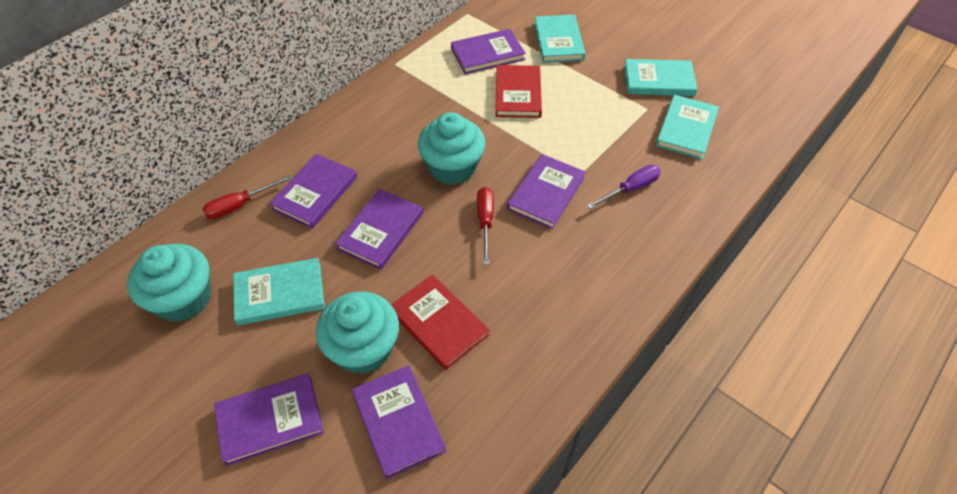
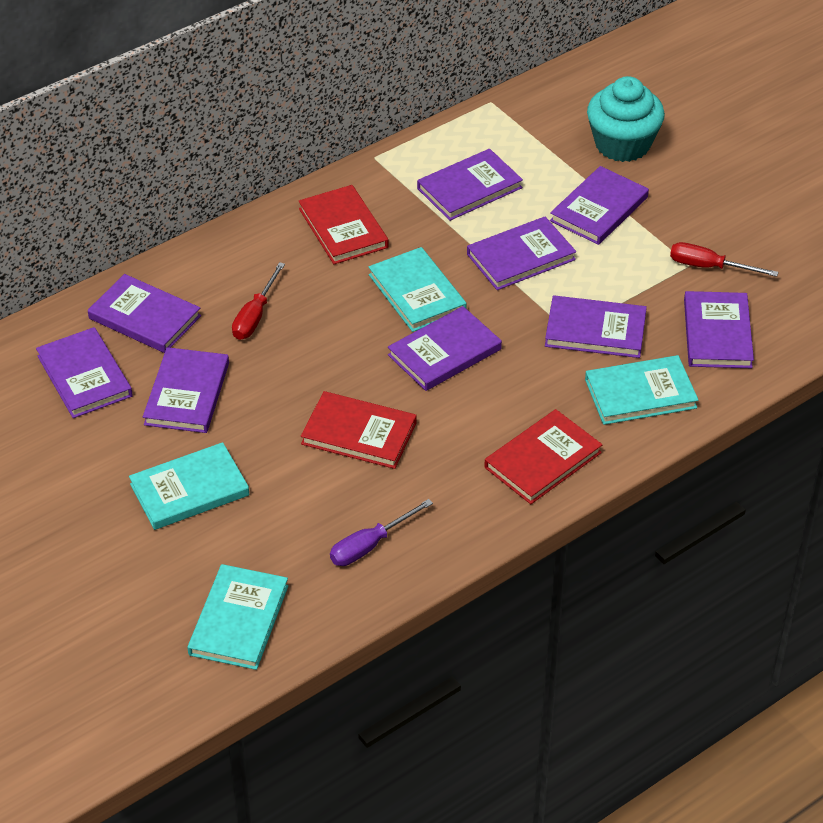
purple book: [214,374,324,466] [269,154,357,229] [335,189,423,270] [352,365,447,479] [451,29,526,74] [507,154,586,229] = 6 -> [36,327,133,418] [88,274,201,353] [143,347,229,433] [388,306,502,391] [417,149,523,221] [467,217,576,290] [545,295,647,358] [550,166,649,245] [684,291,754,368] = 9
red book: [391,274,489,370] [496,65,542,118] = 2 -> [299,185,389,264] [301,391,416,469] [484,409,602,504] = 3
turquoise cupcake: [127,244,211,322] [316,292,399,374] [418,112,485,185] = 3 -> [587,76,665,162] = 1

